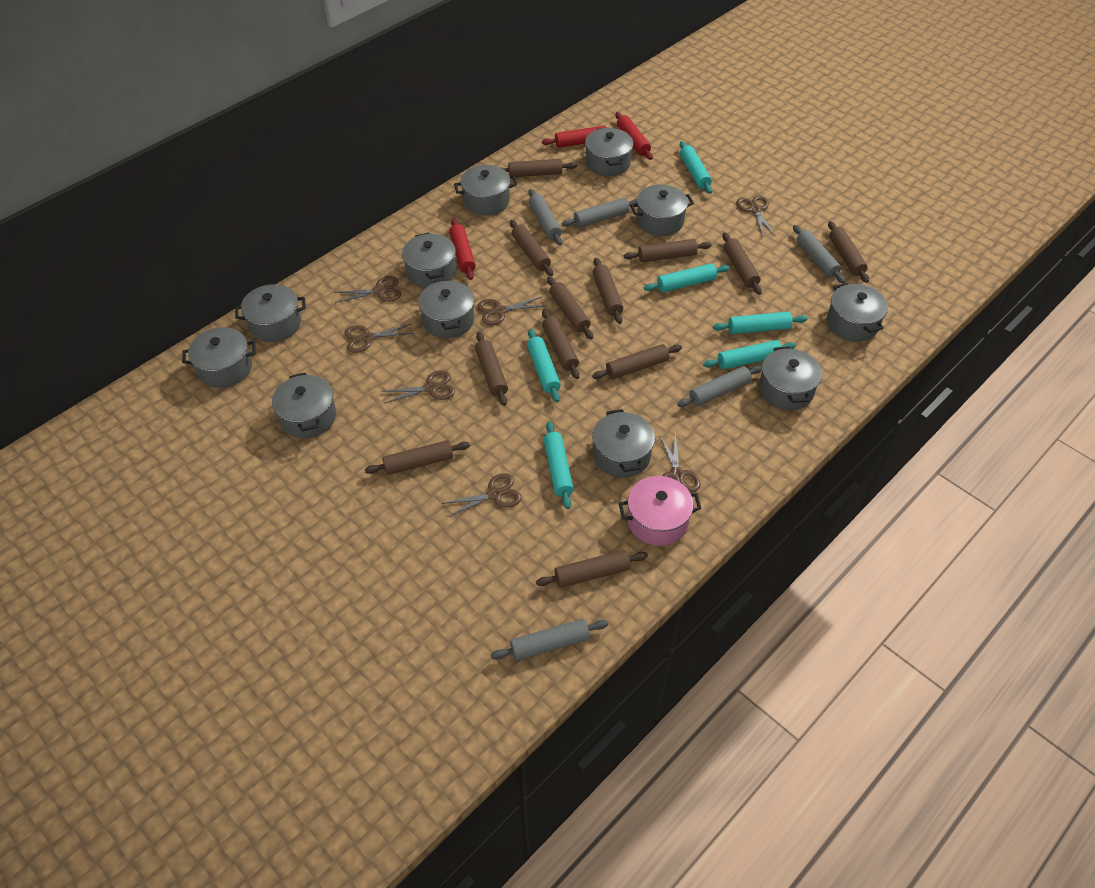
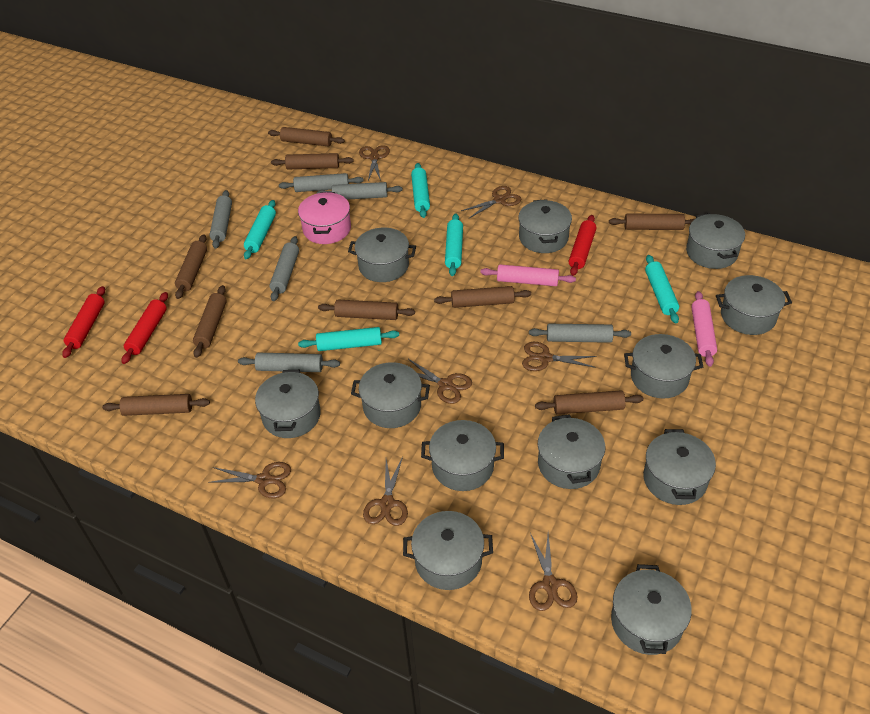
brown rolling pin: [365,440,470,475] [475,332,508,406] [500,159,577,177] [510,220,553,276] [536,550,648,588] [542,309,580,379] [547,276,593,339] [592,344,682,379] [593,258,623,324] [624,239,712,262] [723,232,762,295] [828,221,869,283] = 12 -> [102,394,210,416] [175,234,207,299] [193,285,227,358] [268,127,345,147] [271,153,353,169] [318,300,415,320] [434,286,531,308] [535,390,644,414] [609,214,694,230] = 9
grey pot: [182,327,256,388] [235,284,306,342] [272,373,336,438] [402,233,456,288] [418,279,475,338] [454,165,517,215] [585,127,634,176] [592,409,655,478] [630,185,694,236] [759,346,822,410] [827,282,888,342] = 11 -> [255,370,321,438] [348,228,416,282] [351,362,430,428] [403,511,493,590] [421,420,504,491] [518,199,572,253] [537,414,605,489] [611,564,692,655] [624,334,703,399] [643,429,716,505] [686,213,745,269] [716,275,792,335] = 12
grey rolling pin: [491,619,608,661] [529,189,562,245] [561,198,637,227] [678,365,762,407] [793,225,845,283] = 5 -> [209,190,232,249] [238,353,340,372] [269,236,299,301] [279,173,364,192] [317,182,402,200] [529,324,631,343] = 6
pink rolling pin: none = 0 -> [480,265,576,286] [691,291,717,367] = 2
turquoise rolling pin: [527,329,561,402] [543,421,574,509] [644,263,730,292] [680,141,712,194] [703,340,796,370] [713,312,807,334] = 6 -> [244,200,276,259] [298,327,399,351] [411,163,430,218] [445,213,463,276] [645,255,679,323] = 5

